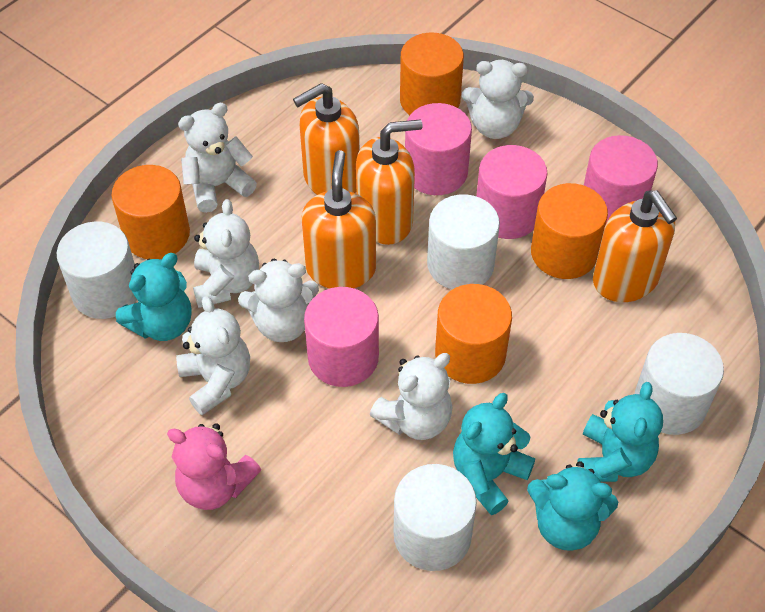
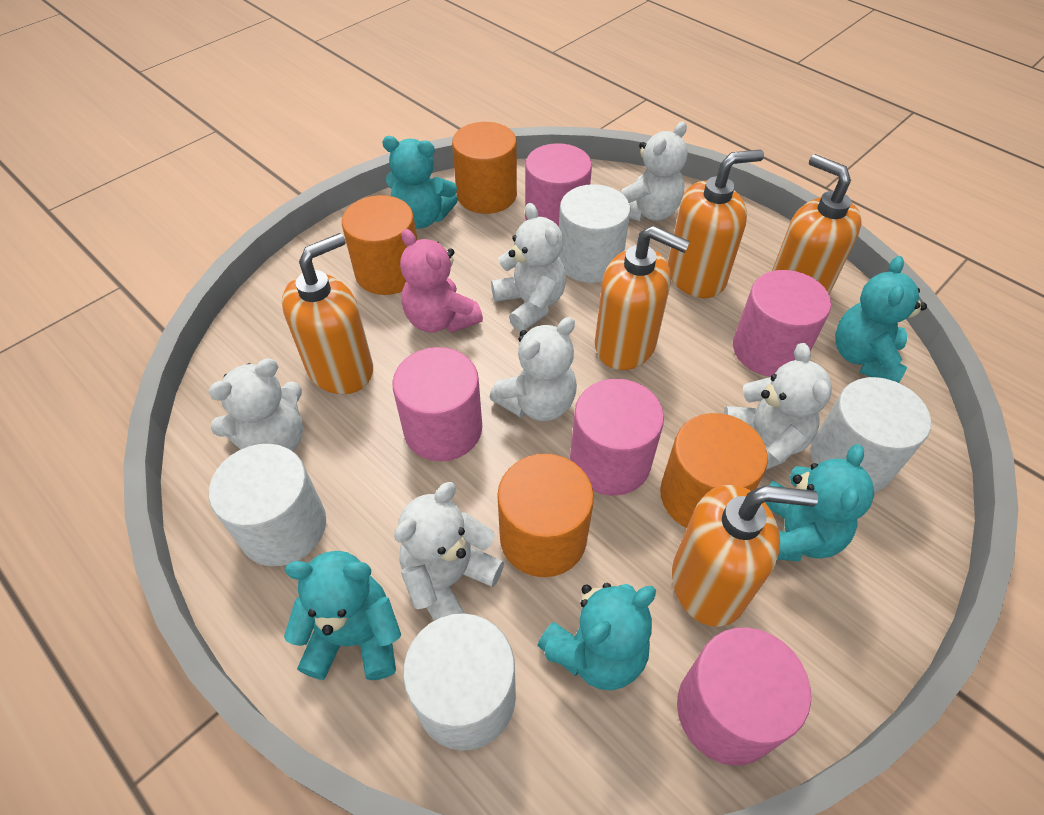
orange soap dispenser: [293,83,360,195] [302,150,376,288] [356,119,423,245] [593,190,677,302] = 4 -> [282,233,373,394] [595,226,690,370] [667,149,764,298] [672,485,818,627] [772,154,862,294] = 5
pink cylinder: [304,287,379,387] [405,103,472,195] [476,145,547,239] [584,135,658,223] = 4 -> [392,347,482,461] [525,143,592,227] [570,379,664,496] [677,627,811,766] [733,270,831,376] = 5
turquoise teddy bear: [116,253,192,341] [453,393,535,515] [527,461,618,551] [578,382,663,482] = 4 -> [284,551,401,680] [382,136,458,229] [537,583,656,690] [765,444,874,561] [835,256,927,383] = 5

